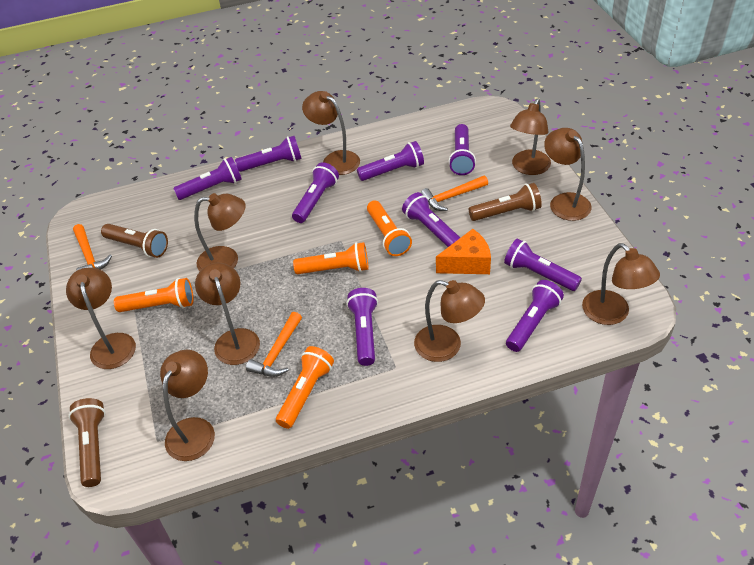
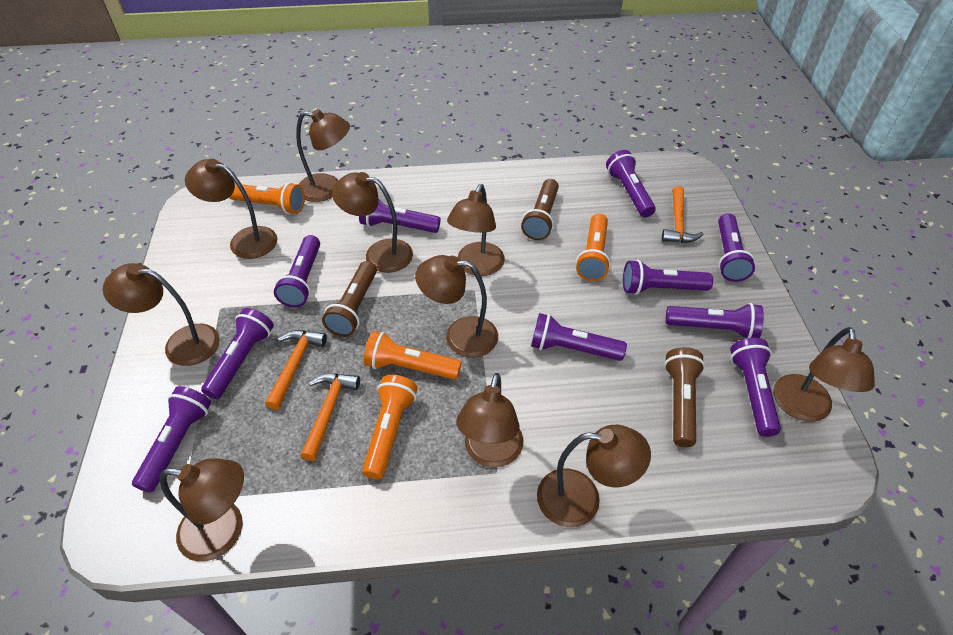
brown lamp: [66,267,136,369] [160,350,215,461] [194,193,246,271] [195,263,260,365] [302,91,360,175] [414,280,485,362] [510,99,551,175] [544,128,592,221] [582,243,660,325] = 9 -> [103,263,220,366] [160,458,244,562] [185,159,277,259] [296,109,350,202] [332,172,413,273] [415,255,498,358] [447,184,505,276] [456,373,523,468] [537,425,651,527] [773,327,875,422] = 10
orange cheese: [436,229,491,274] = 1 -> none = 0
purple flashlight: [173,157,242,200] [235,136,302,172] [292,162,339,223] [346,288,378,366] [357,141,424,181] [402,192,460,247] [449,124,476,175] [504,239,582,291] [506,280,564,352] = 9 -> [132,386,211,493] [201,308,274,399] [274,235,320,307] [359,199,441,233] [531,313,627,361] [606,150,656,217] [623,260,713,295] [666,303,764,338] [718,213,755,282] [730,338,781,437] = 10

